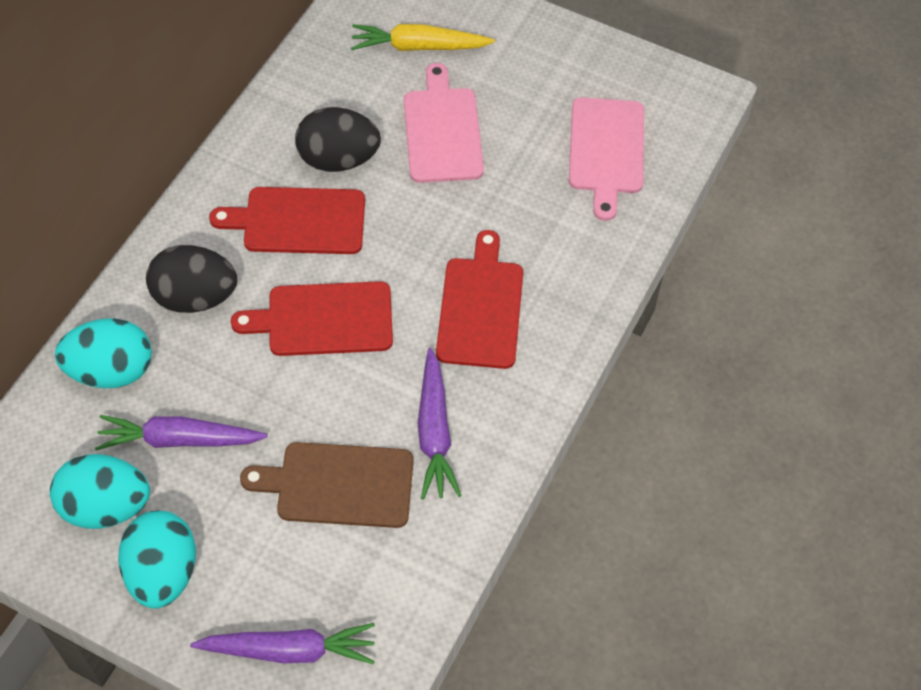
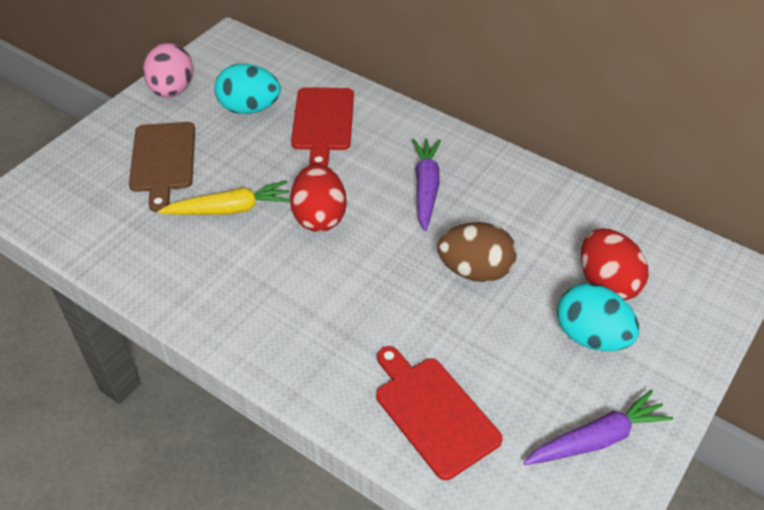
black egg: [146,245,237,313] [295,107,381,172] = 2 -> none = 0
brown egg: none = 0 -> [437,222,517,282] = 1
pink cutting board: [404,63,484,183] [569,97,644,221] = 2 -> none = 0
pink egg: none = 0 -> [143,43,194,98] = 1
purple carrot: [95,415,268,450] [190,623,375,664] [418,348,462,500] = 3 -> [412,139,441,231] [523,390,673,465] = 2
red cutting board: [209,187,365,254] [231,281,393,356] [436,230,523,369] = 3 -> [291,87,354,166] [376,346,502,480] = 2
red egg: none = 0 -> [290,164,347,232] [581,228,649,300] = 2
turquoise egg: [50,454,150,529] [55,318,152,388] [118,511,196,609] = 3 -> [214,64,281,114] [557,283,639,351] = 2

